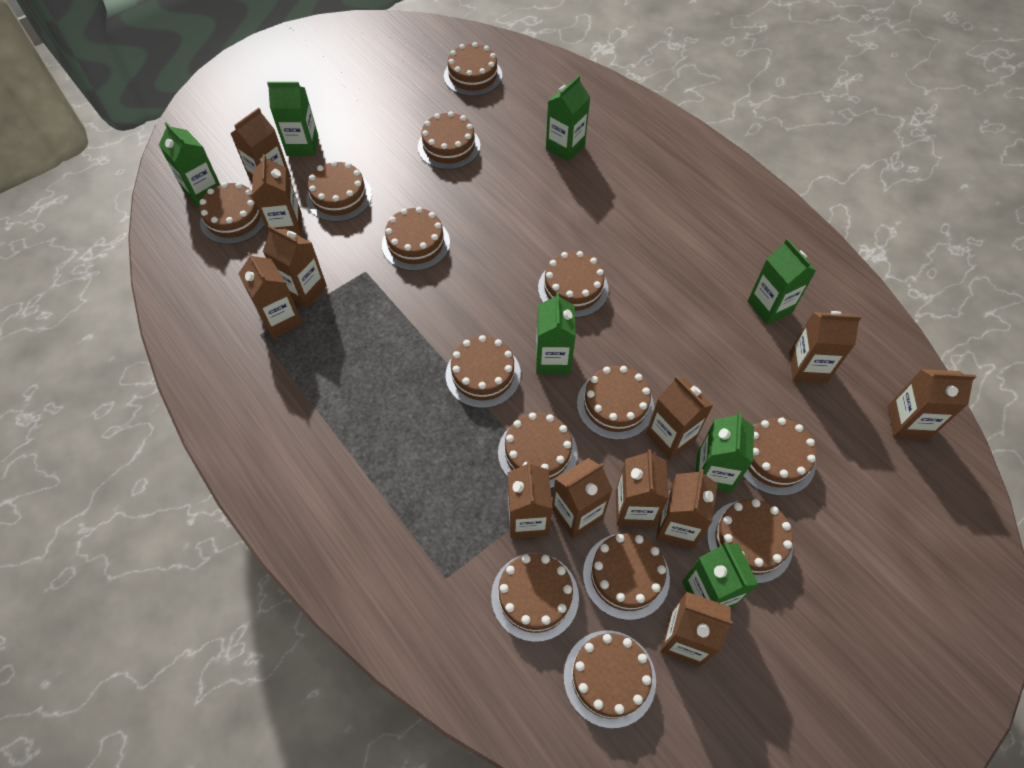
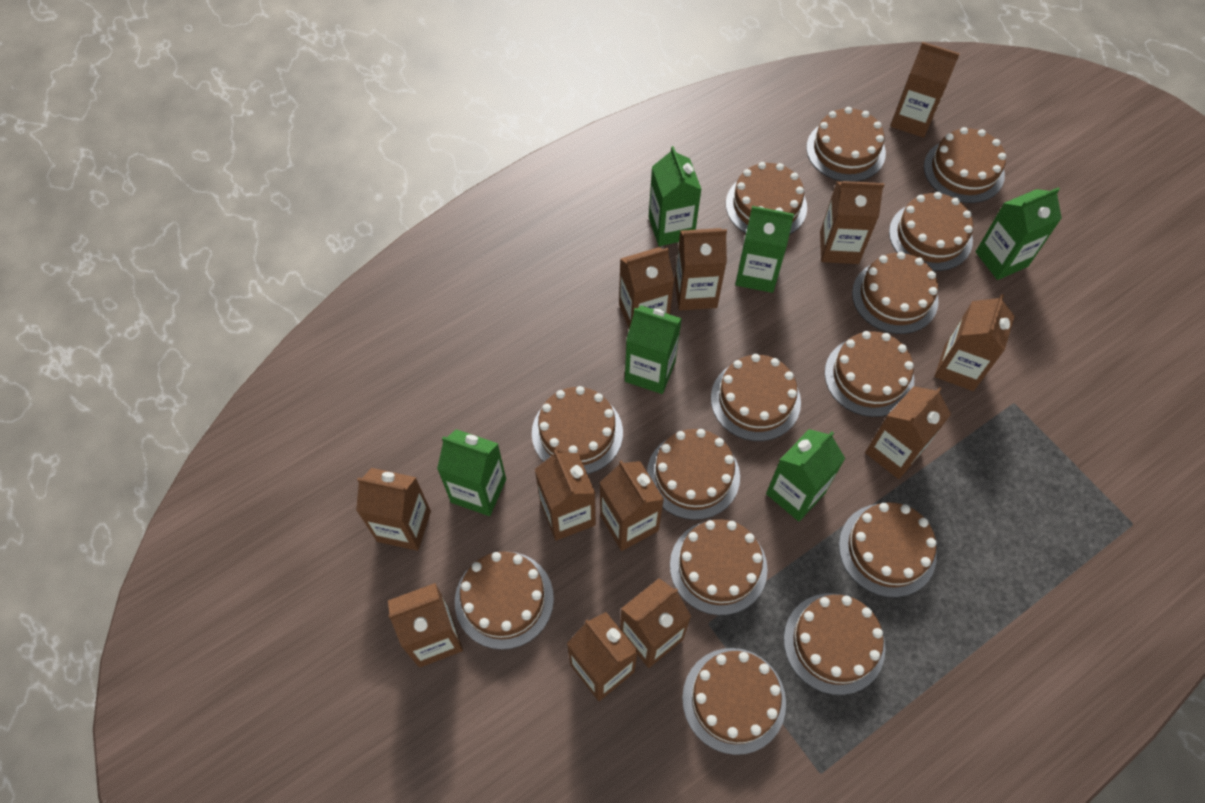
green carton: [159,122,220,208] [267,82,318,156] [536,292,576,374] [546,75,591,162] [682,542,759,608] [696,412,754,493] [747,238,816,325] = 7 -> [437,429,506,516] [625,305,682,394] [649,146,702,246] [735,206,794,293] [766,429,845,521] [975,187,1062,280] = 6

